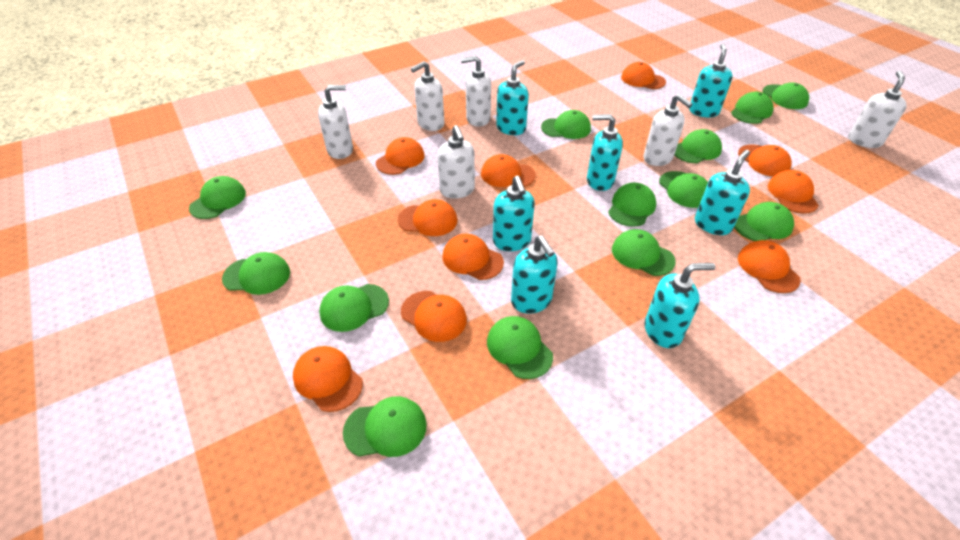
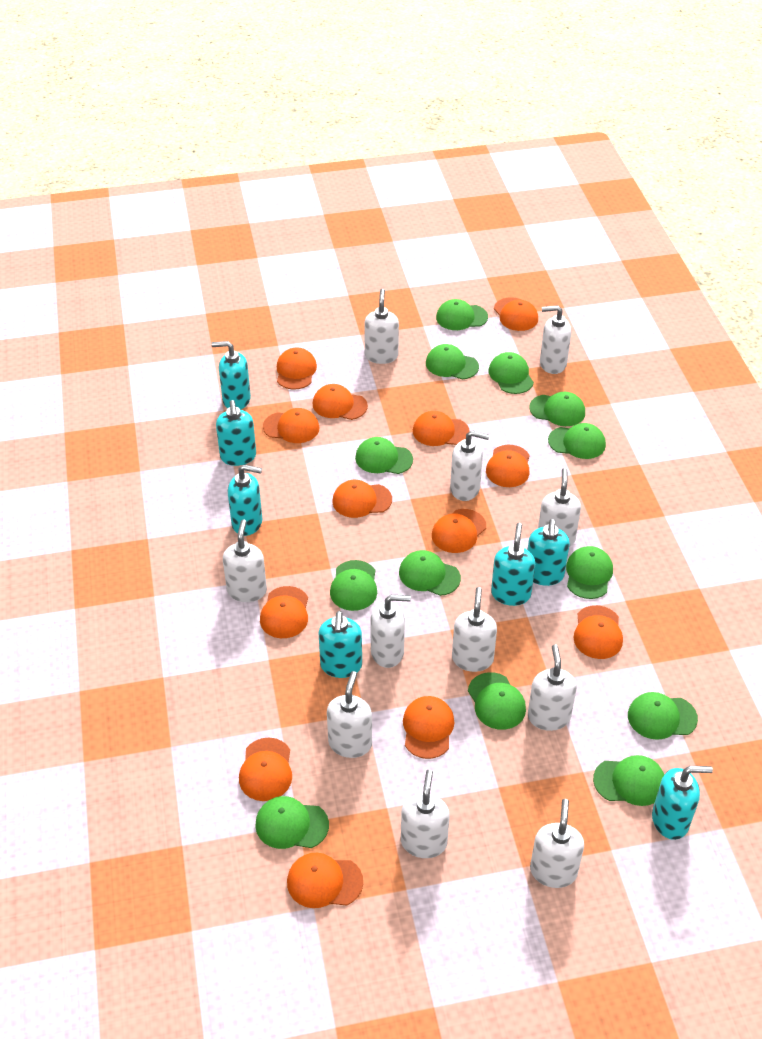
orange cap: [293,346,363,412] [376,137,425,175] [398,199,457,236] [401,291,467,342] [442,234,504,280] [481,154,536,187] [621,62,666,89] [738,144,792,177] [738,240,801,293] [768,170,819,214] = 10 -> [239,738,292,801] [260,586,308,638] [263,408,319,443] [277,347,317,390] [287,853,363,908] [313,384,368,420] [332,480,392,518] [403,696,455,759] [413,411,470,446] [432,509,486,553] [486,445,530,487] [494,297,538,331] [574,605,623,659] = 13
white soap dispenser: [318,85,353,159] [411,61,444,131] [437,125,475,199] [461,56,491,127] [643,94,693,166] [848,71,907,148] = 6 -> [223,519,267,602] [327,671,372,758] [364,289,399,364] [370,595,411,668] [401,770,450,858] [450,430,489,501] [452,587,497,672] [528,644,577,731] [530,799,584,888] [538,468,581,547] [540,305,571,374] = 11

